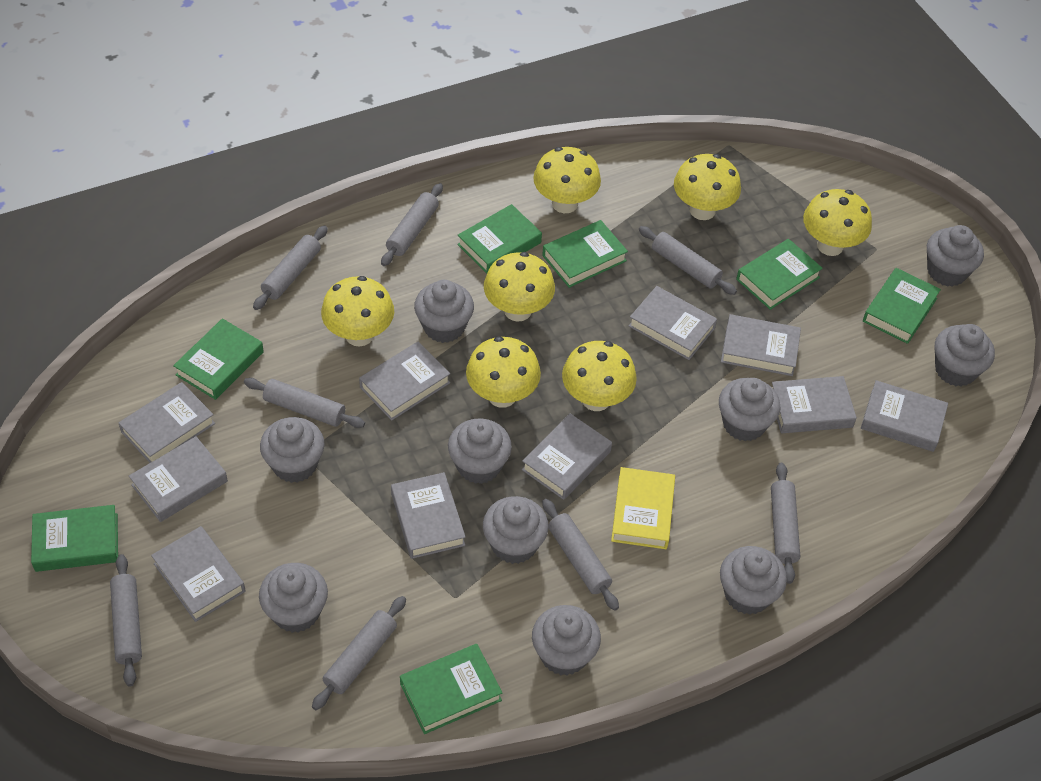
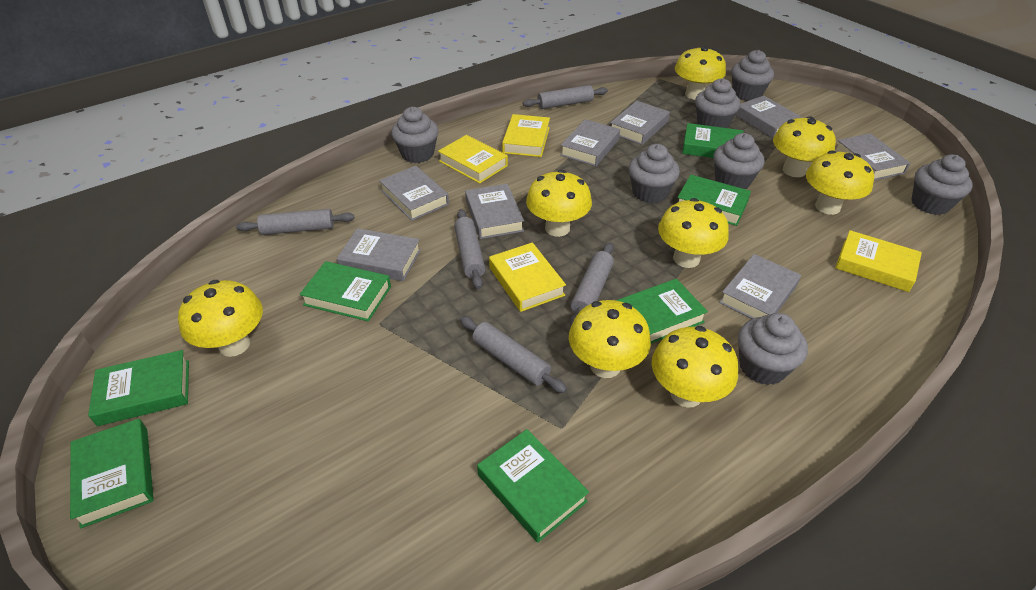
grey book: [119,382,215,463] [129,436,228,522] [151,526,246,622] [359,342,450,421] [391,472,466,559] [522,413,612,500] [629,286,717,360] [721,314,801,376] [772,376,857,433] [861,380,948,452] = 10 -> [337,228,421,281] [379,166,449,221] [465,184,524,239] [560,119,620,166] [610,101,670,145] [719,254,801,319] [735,96,803,138] [835,133,910,181] = 8
grey cupcake: [259,563,328,633] [260,417,324,483] [414,280,474,343] [448,418,512,484] [483,496,549,564] [532,605,601,676] [719,378,781,441] [720,546,787,615] [927,225,984,287] [935,324,995,386] = 10 -> [391,107,439,163] [628,144,680,203] [695,78,740,128] [713,133,764,189] [731,50,774,101] [738,313,808,385] [911,155,973,215] = 7
grey rolling pin: [110,554,142,687] [244,378,365,428] [253,225,328,310] [312,596,406,710] [381,183,443,266] [542,499,619,611] [639,226,737,295] [771,463,800,584] = 8 -> [236,209,354,235] [454,209,485,289] [460,316,567,393] [523,85,608,109] [570,243,614,326] = 5
yellow book: [611,467,675,549] = 1 -> [438,135,508,184] [489,242,566,312] [502,114,550,157] [835,230,922,292] = 4
yellow mushroom: [321,276,394,347] [466,336,541,408] [484,252,555,322] [533,147,601,213] [562,341,637,411] [674,154,741,220] [803,189,872,256] = 7 -> [178,280,263,357] [526,170,592,237] [569,300,651,378] [652,326,738,408] [658,198,729,268] [675,46,726,100] [773,116,836,177] [806,150,874,215] = 8

